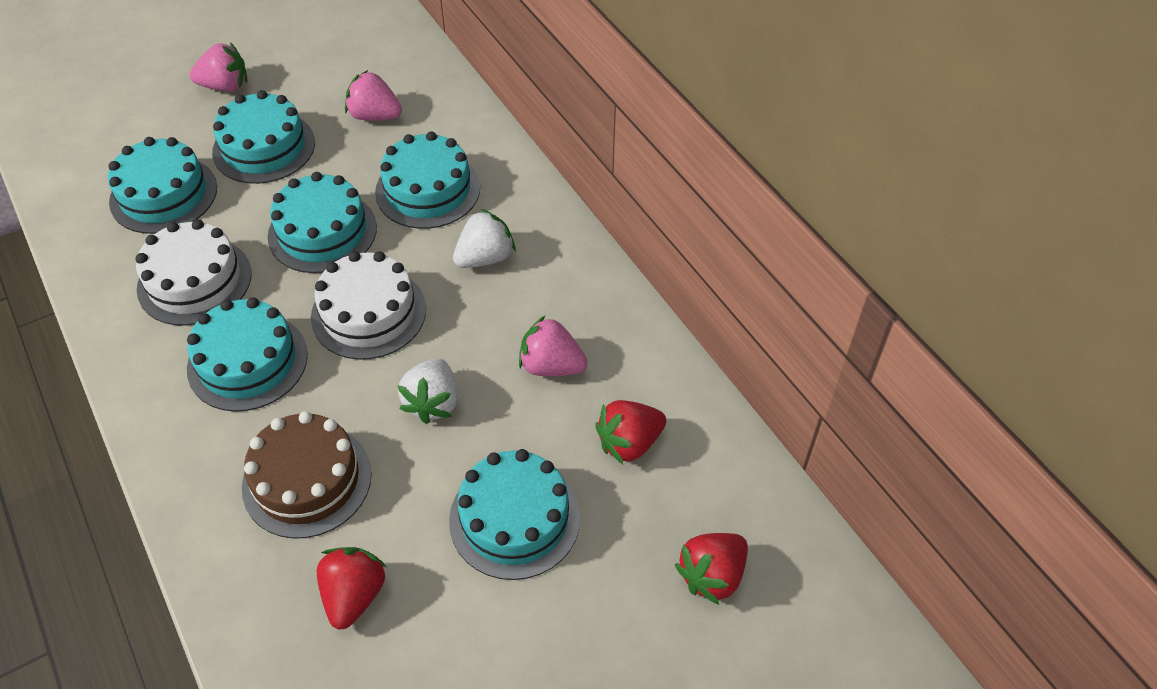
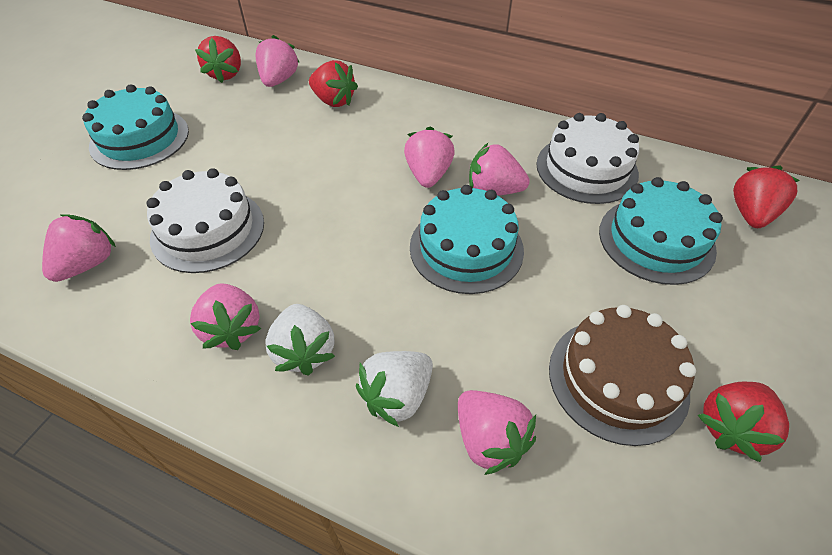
pink strawberry: [190,42,247,92] [345,70,402,121] [519,315,588,376] = 3 -> [42,214,116,282] [190,283,261,350] [255,35,300,87] [404,127,455,188] [458,390,536,475] [469,143,530,196] = 6
red strawberry: [317,547,386,629] [595,400,666,464] [675,533,748,605] = 3 -> [195,36,241,83] [309,60,358,107] [698,381,789,462] [733,166,800,228] = 4
turquoise cake: [108,137,217,234] [187,297,308,412] [212,90,315,184] [268,172,377,273] [375,131,480,229] [449,449,580,580] = 6 -> [82,84,189,170] [410,185,524,294] [599,177,723,285] = 3

